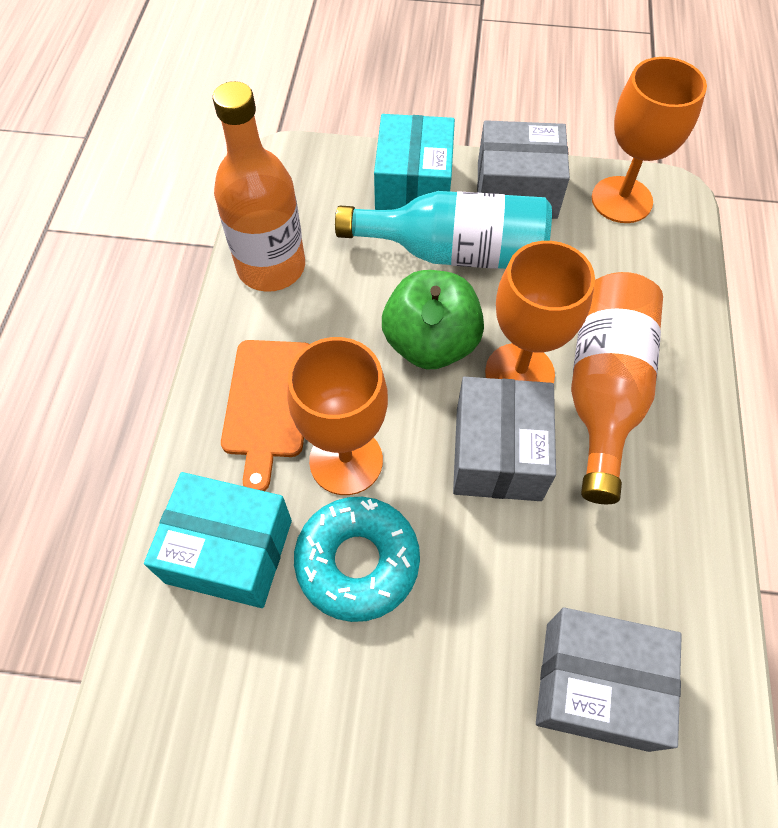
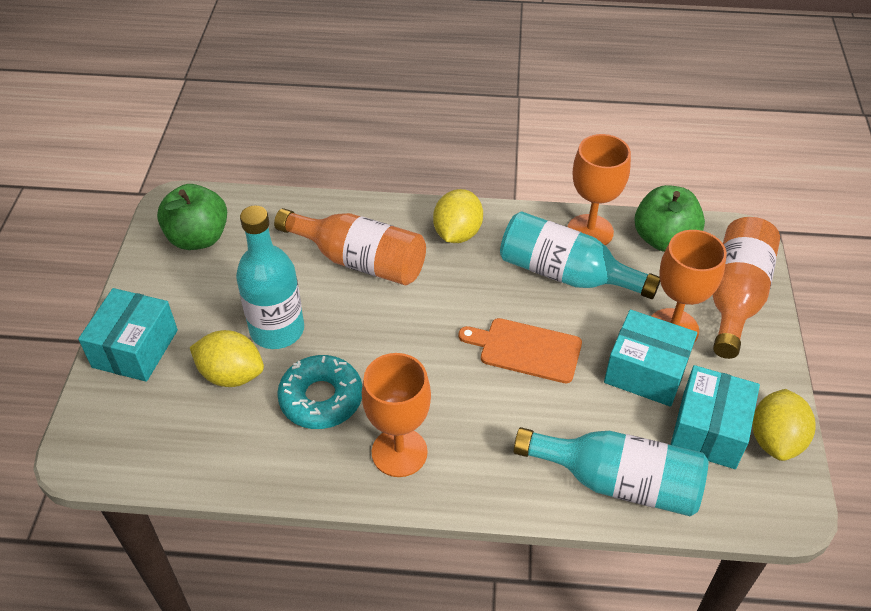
green apple: [382,270,484,369] = 1 -> [157,184,227,250] [634,185,705,252] = 2
grey box: [453,377,556,501] [477,120,570,219] [536,607,682,752] = 3 -> none = 0
turquoise bottle: [335,191,552,269] = 1 -> [236,205,304,349] [500,211,660,299] [513,427,709,516] = 3
turquoise box: [144,472,292,608] [374,114,455,210] = 2 -> [78,288,178,382] [604,310,697,407] [671,365,760,469] = 3
yellow lemon: none = 0 -> [190,330,264,387] [433,189,483,243] [752,389,816,461] = 3

